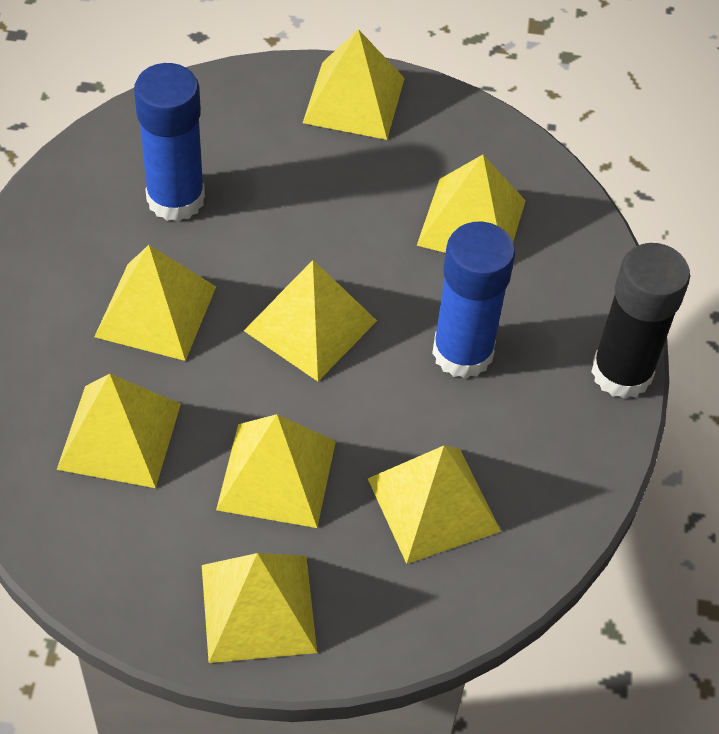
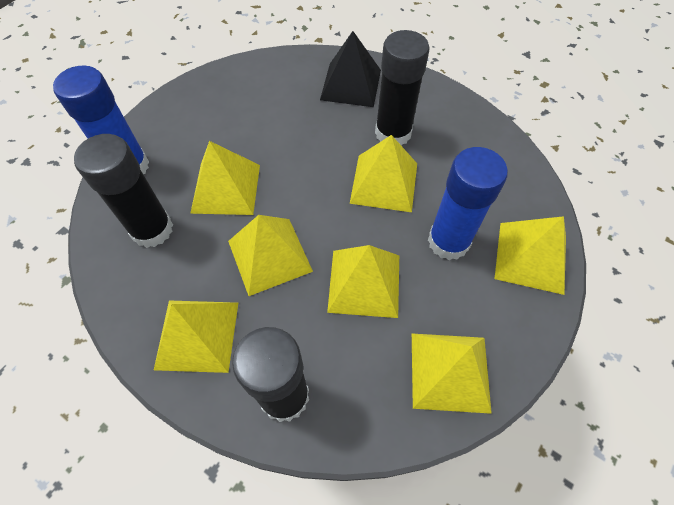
black glue stick: [591,243,690,399] = 1 -> [74,134,173,248] [232,327,309,422] [375,30,430,146] = 3
black pyramid: none = 0 -> [320,31,381,107] = 1
yellow pyramid: [57,374,181,488] [94,245,216,361] [202,553,317,663] [216,414,336,528] [244,260,377,381] [303,29,405,140] [368,445,501,564] [417,155,526,253] = 8 -> [154,300,238,373] [190,141,260,215] [228,215,313,296] [327,245,399,318] [350,135,417,212] [412,334,492,414] [495,216,566,295] = 7

